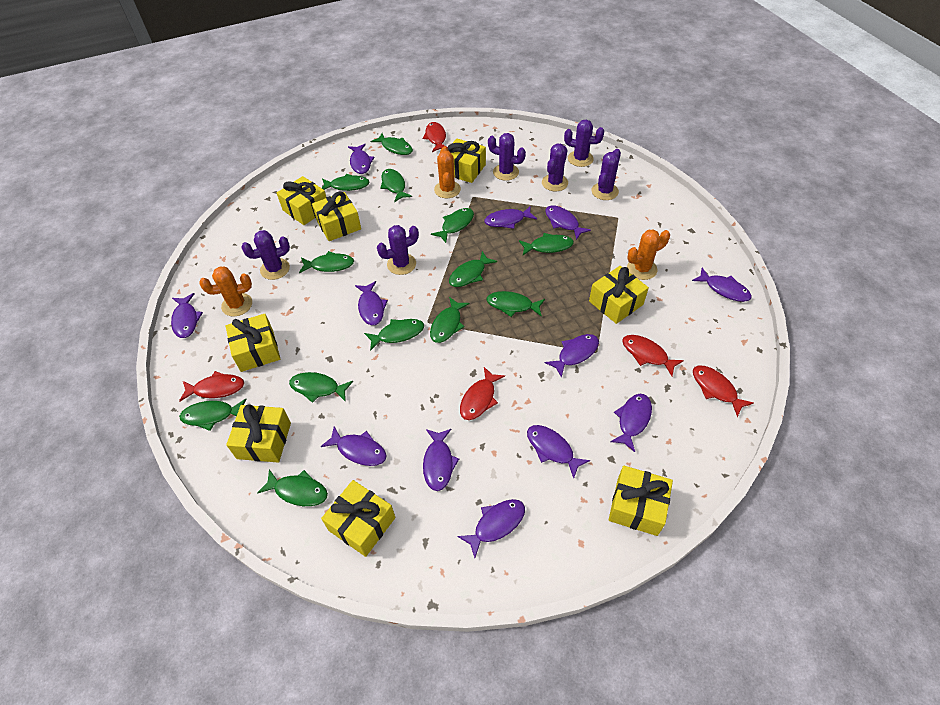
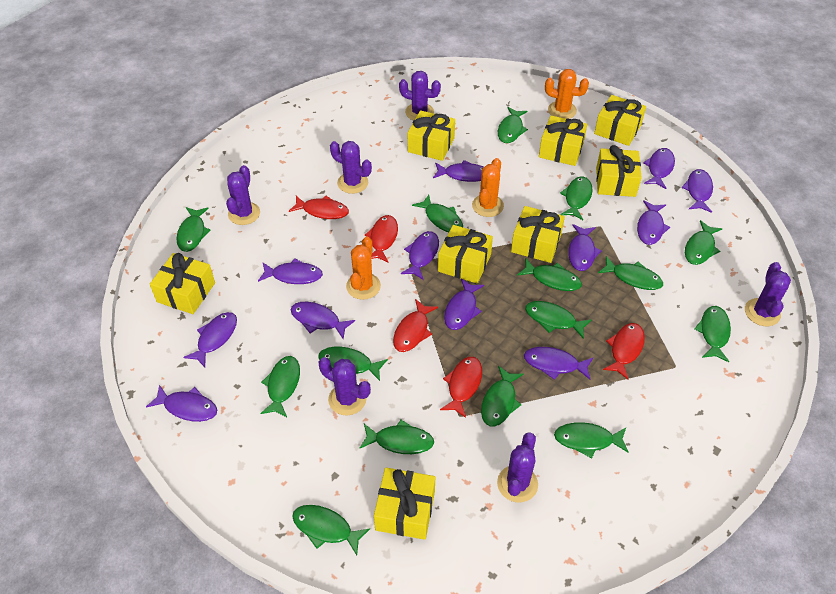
green fish: [179,399,246,431] [257,469,328,506] [289,372,353,403] [299,251,354,273] [322,174,369,191] [364,319,424,351] [371,133,413,155] [380,169,412,202] [430,297,470,343] [431,208,474,243] [449,251,497,287] [486,291,545,317] [519,233,574,255] = 13 -> [176,207,211,252] [260,356,300,417] [292,505,370,555] [318,347,388,381] [360,420,434,454] [412,195,463,232] [481,366,524,427] [498,107,528,143] [517,258,582,291] [525,301,592,339] [554,422,629,458] [560,177,593,220] [598,256,663,290] [685,220,722,265] [694,306,731,362] = 15

